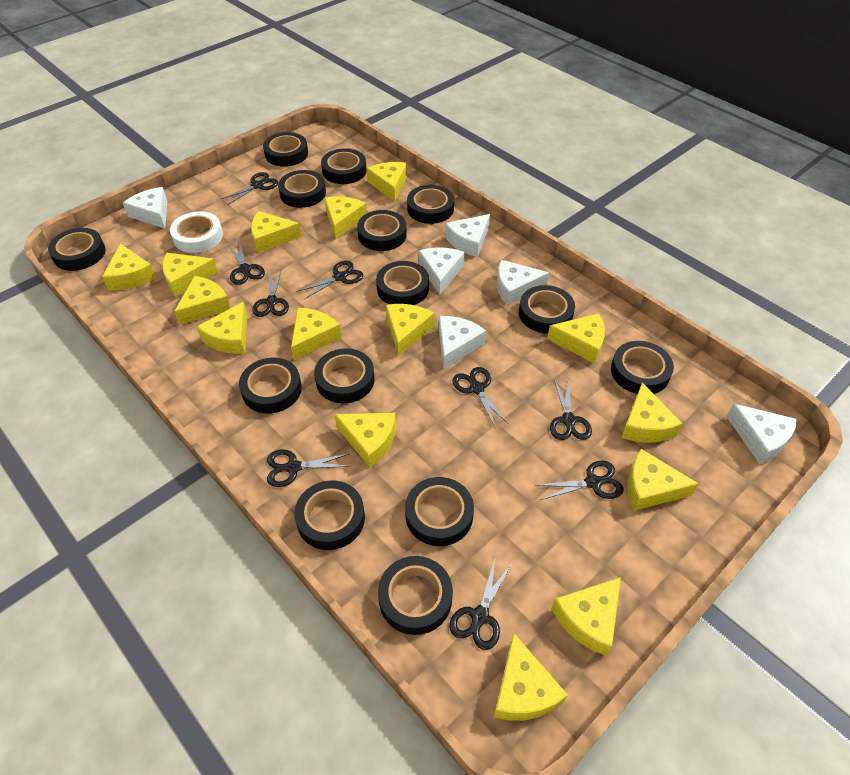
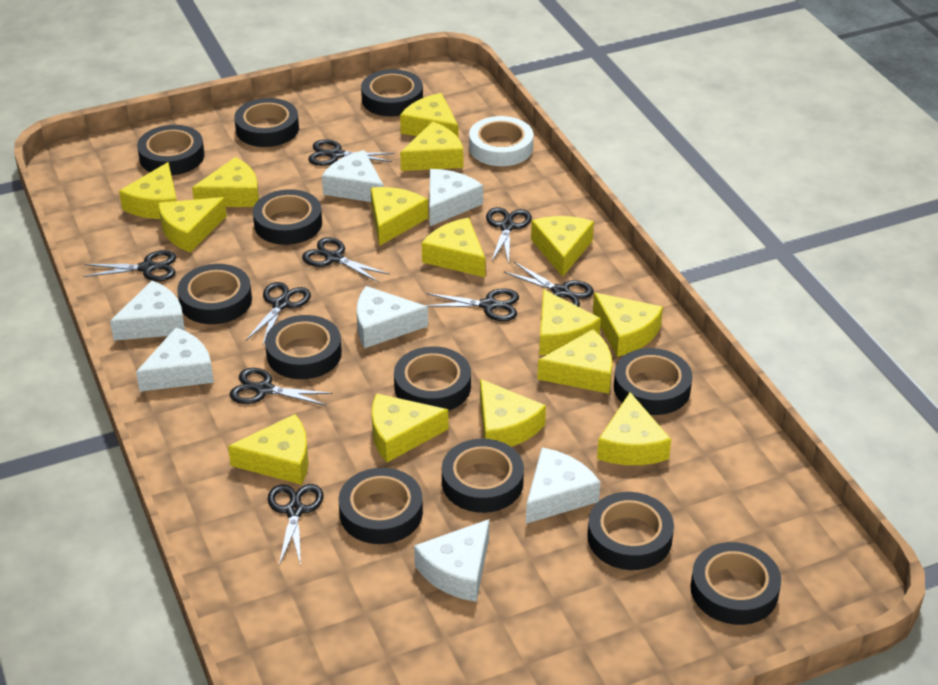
black tape: [48,228,106,271] [239,358,302,413] [263,132,308,167] [278,170,326,208] [294,480,365,550] [314,348,375,403] [321,148,367,184] [357,210,407,251] [376,261,429,305] [378,556,453,635] [405,477,474,546] [407,185,454,224] [519,285,575,334] [611,341,674,394] = 14 -> [137,125,205,175] [177,264,252,324] [234,98,299,147] [253,189,322,245] [265,315,342,379] [339,468,423,544] [361,69,423,117] [394,346,471,411] [442,439,524,513] [587,492,674,570] [614,348,692,415] [690,542,781,625] = 12
white cheese: [123,187,167,228] [419,247,465,295] [439,316,486,370] [445,214,490,257] [497,260,549,305] [726,404,797,464] = 6 -> [110,280,185,341] [136,327,214,391] [322,150,384,202] [357,286,428,348] [414,519,489,602] [429,169,483,226] [526,447,600,524] = 7

